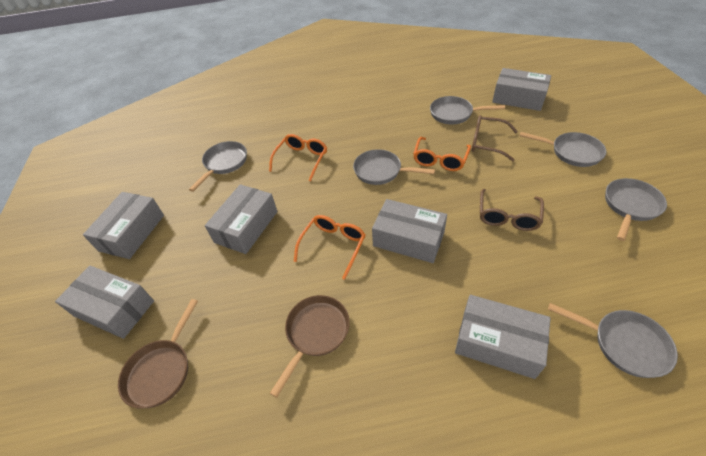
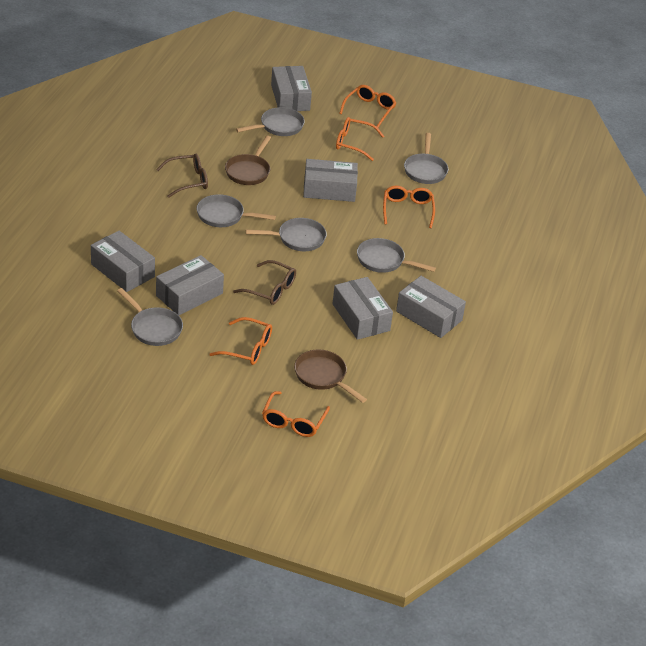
orange glasses: [269,134,327,181] [294,215,365,280] [413,137,471,171] = 3 -> [210,317,272,365] [262,391,330,437] [336,117,384,161] [339,85,396,128] [383,186,435,228] = 5

